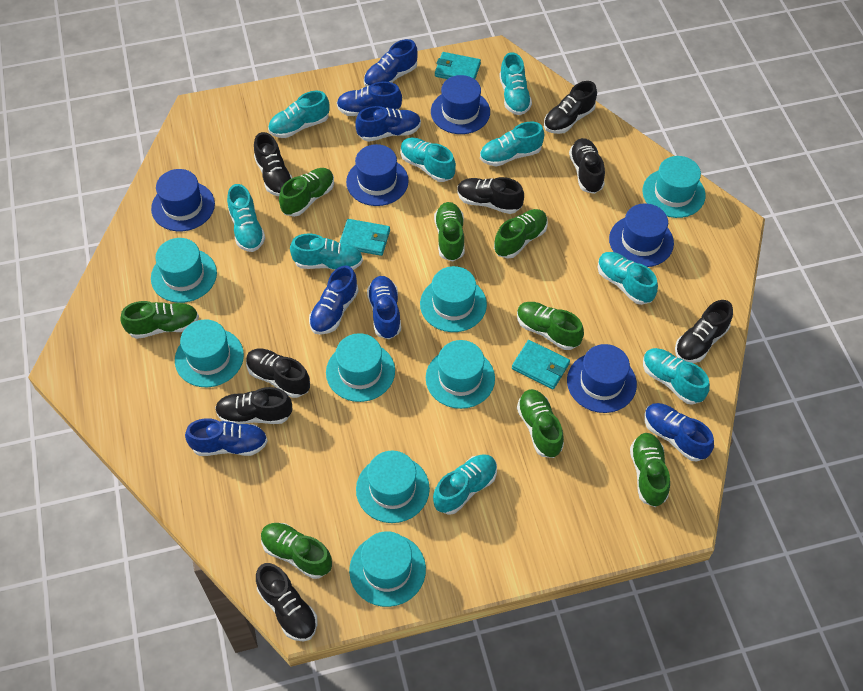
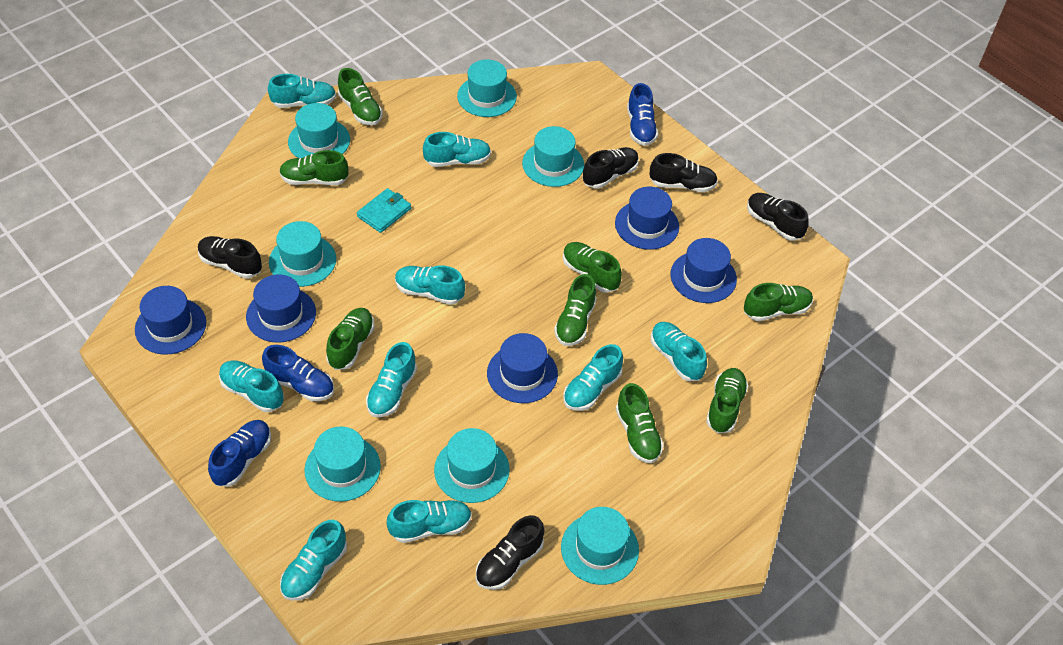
black shoe: [215,387,292,424] [246,349,310,398] [254,132,292,196] [256,563,317,641] [457,177,524,214] [544,81,597,134] [569,138,605,194] [675,300,733,363] = 8 -> [198,236,262,279] [476,515,544,590] [583,147,639,188] [650,153,718,192] [747,193,809,241] = 5
blue shoe: [185,418,268,456] [309,265,359,335] [337,81,402,116] [355,106,421,142] [364,39,418,87] [367,276,401,339] [644,403,714,462] = 7 -> [208,420,271,487] [262,345,334,401] [627,83,658,146] = 3
turquoise hat: [151,238,217,303] [175,320,244,387] [326,333,395,402] [349,531,426,607] [356,451,430,523] [420,266,487,332] [426,340,495,409] [642,156,706,218] = 8 -> [269,221,336,287] [288,103,350,158] [305,426,381,502] [434,428,510,503] [457,59,517,117] [522,126,584,187] [561,507,639,585] = 7
turquoise wallet: [339,219,390,256] [435,52,481,79] [512,340,570,389] = 3 -> [357,188,411,233] = 1

